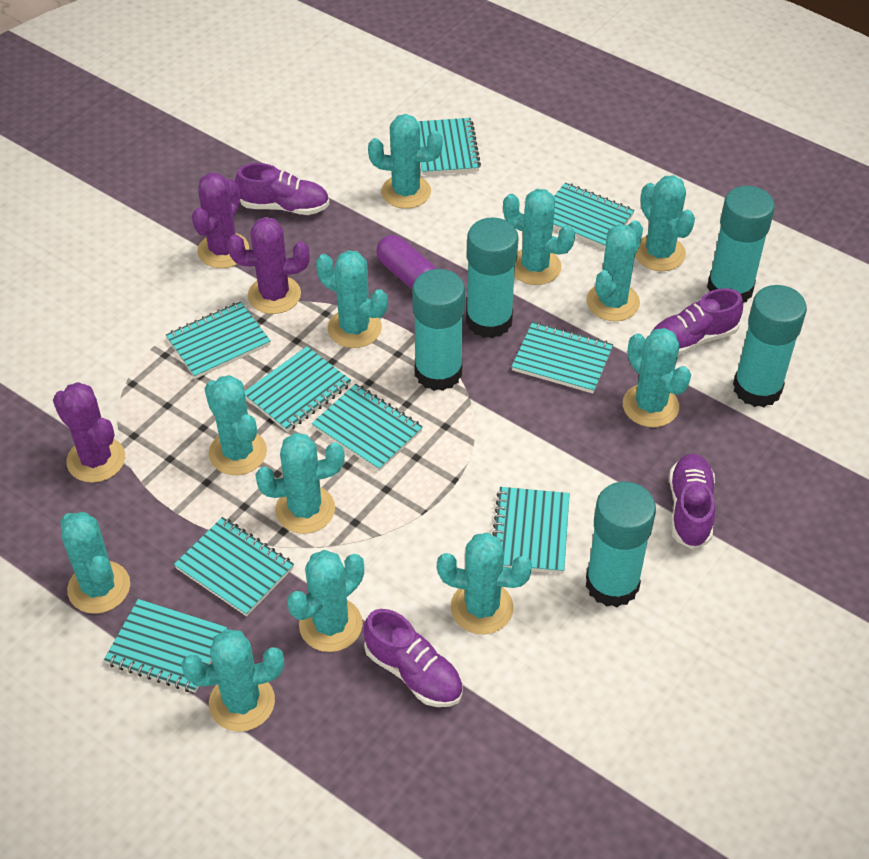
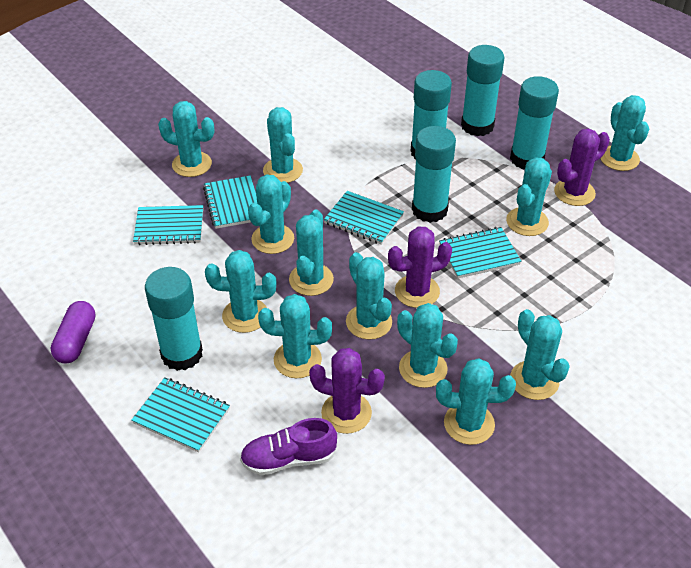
purple shoe: [235,163,329,215] [364,609,463,707] [651,288,743,355] [669,454,715,549] = 4 -> [240,418,337,476] = 1
turquoise notebook: [104,599,227,693] [166,302,271,379] [174,517,294,616] [244,346,351,432] [312,384,423,471] [417,118,481,175] [492,487,570,574] [512,322,613,393] [553,183,635,249] = 9 -> [132,377,230,453] [133,205,203,245] [203,175,257,229] [324,191,404,245] [439,227,521,279] = 5

